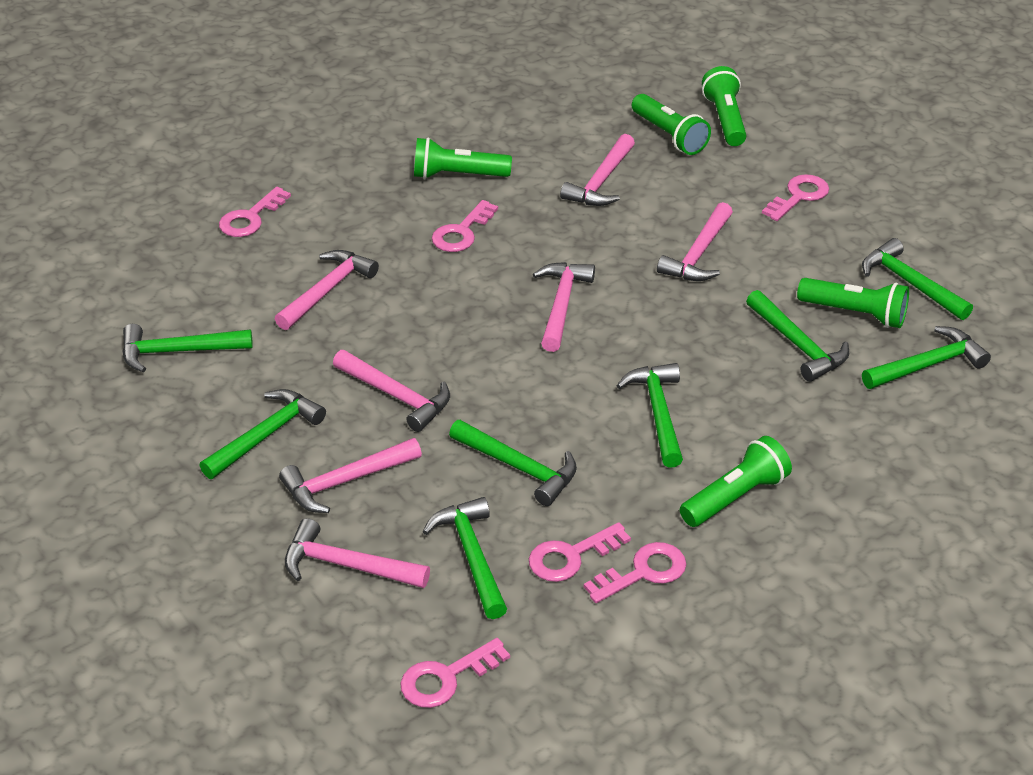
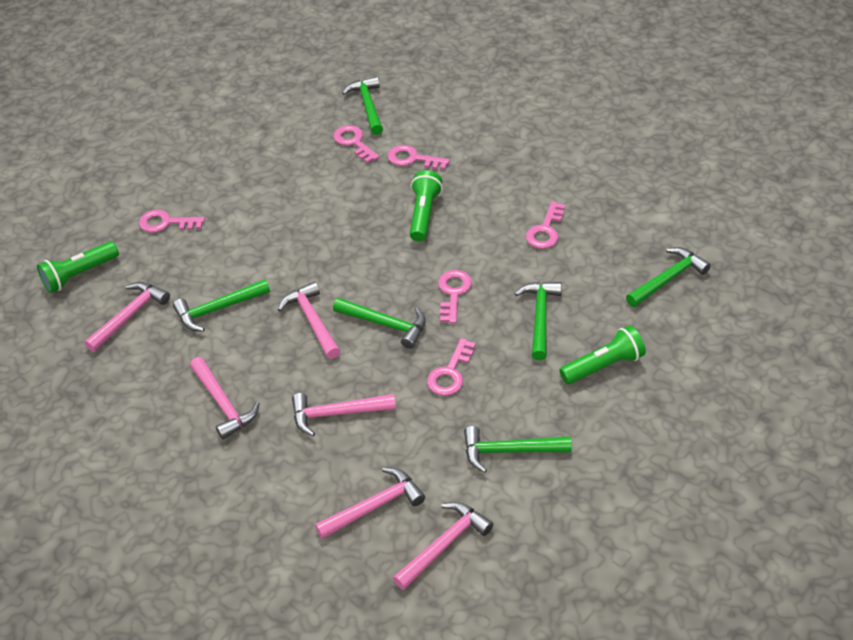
green flashlight: [414,137,512,179] [632,94,711,155] [680,436,792,527] [702,66,746,146] [797,278,909,328] = 5 -> [37,241,119,293] [410,170,443,242] [559,325,646,384] = 3
green hammer: [122,324,253,372] [199,389,326,479] [423,497,507,619] [449,420,577,506] [616,363,683,468] [746,290,849,382] [862,238,973,320] [862,326,991,389] = 8 -> [173,279,270,332] [333,298,426,349] [342,76,383,135] [464,426,572,473] [514,282,562,360] [626,247,711,307] = 6
pink hammer: [275,250,379,330] [279,438,422,513] [285,518,430,588] [333,350,450,432] [533,262,595,352] [560,134,635,206] [657,202,733,281] = 7 -> [84,282,170,352] [190,357,260,439] [278,281,340,359] [292,393,396,436] [315,467,425,539] [393,502,493,590] = 6

